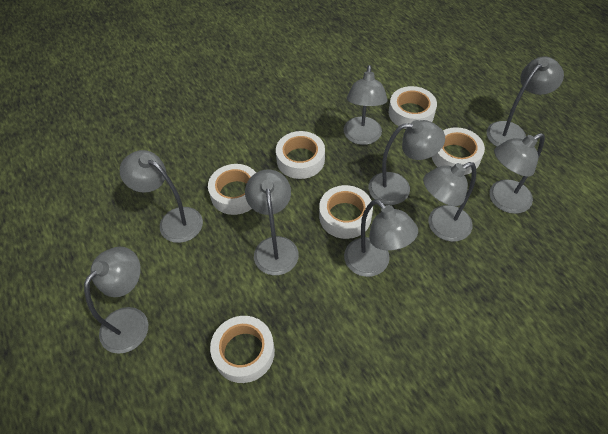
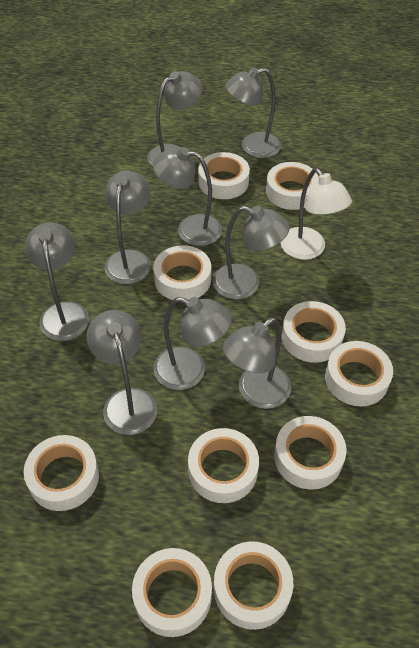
white lamp: none = 0 -> [280,168,352,260] = 1
white tape: [208,164,256,215] [210,316,275,383] [276,131,325,179] [319,185,373,239] [388,86,437,129] [432,127,485,175] = 6 -> [24,435,99,511] [132,548,212,637] [153,245,211,300] [188,428,259,503] [198,152,250,199] [214,541,293,630] [266,162,319,210] [274,416,346,490] [282,301,346,363] [325,341,393,406] = 10

